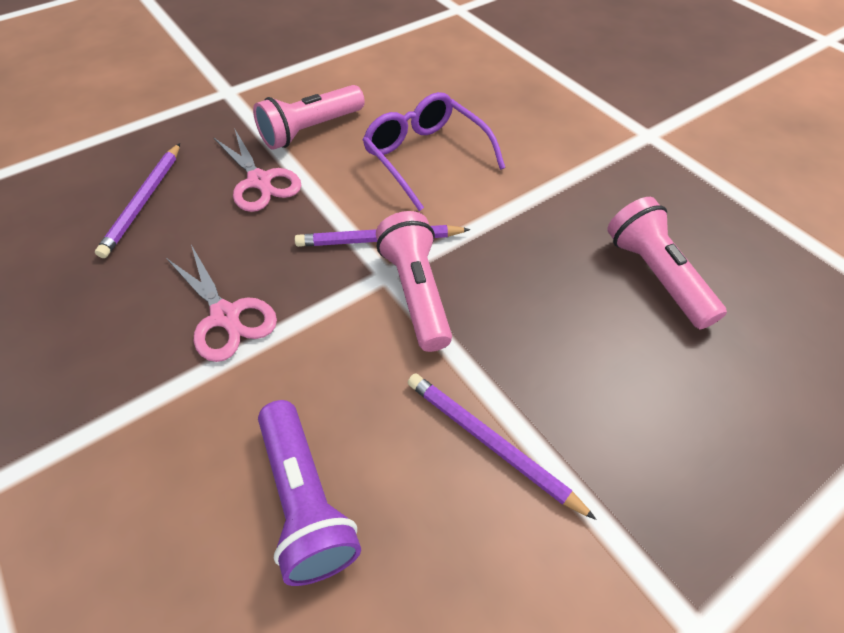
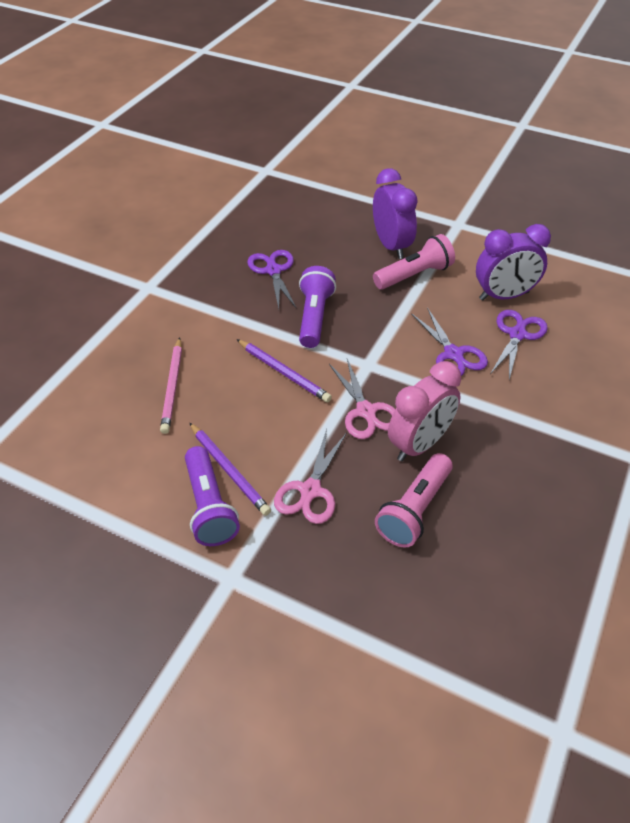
pink clock: none = 0 -> [388,361,461,461] = 1
pink flashlight: [253,85,365,150] [376,211,452,352] [607,197,727,329] = 3 -> [373,234,455,290] [375,453,453,548] = 2
pink pencil: none = 0 -> [160,337,182,434] = 1
purple clock: none = 0 -> [373,168,418,259] [476,224,551,300] = 2
purple flashlight: [258,400,361,586] = 1 -> [185,446,240,546] [299,266,336,348] = 2
purple glasses: [363,92,505,211] = 1 -> none = 0
purple pencil: [95,143,180,258] [295,225,471,247] [408,373,596,520] = 3 -> [189,422,271,516] [236,339,332,402] = 2
purple scissors: none = 0 -> [247,250,297,309] [411,307,488,376] [490,310,548,380] = 3

